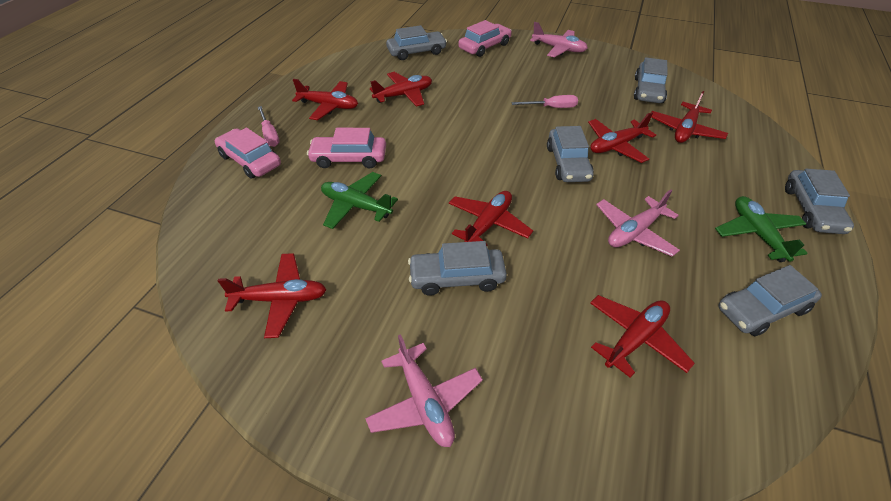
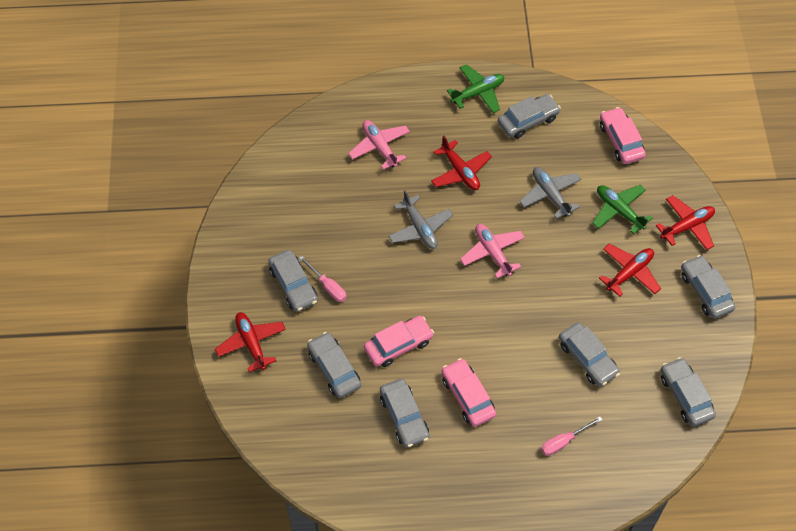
grey car: [386,25,447,60] [408,241,507,296] [547,126,594,182] [634,57,668,103] [718,265,822,336] [785,169,854,234] = 6 -> [268,250,318,312] [307,332,361,398] [380,379,430,448] [498,94,561,139] [559,322,620,387] [661,357,716,426] [681,255,736,319] = 7
grey plane: none = 0 -> [388,190,453,249] [519,167,581,219] = 2
pink plane: [365,334,483,447] [530,22,588,58] [596,189,680,257] = 3 -> [348,120,410,170] [460,224,525,278] = 2
red plane: [218,253,327,338] [292,79,358,120] [370,72,432,107] [449,191,533,246] [588,112,656,163] [590,295,695,378] [652,91,728,143] = 7 -> [215,312,286,372] [431,135,492,190] [599,244,661,297] [656,195,715,250] = 4

